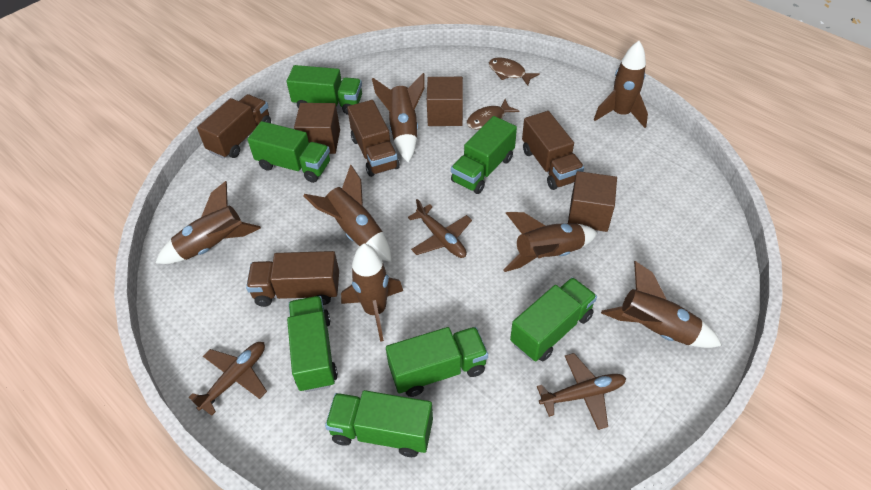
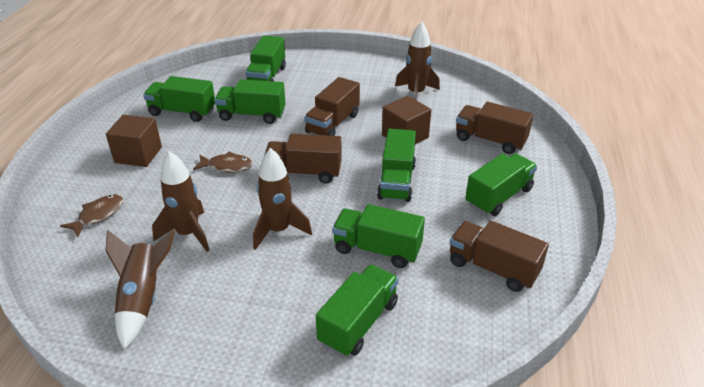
brown cube: [294,103,340,154] [427,77,463,126] [568,171,617,232] = 3 -> [106,115,162,167] [382,96,431,144] = 2
brown plane: [189,342,267,416] [408,199,472,258] [537,353,626,430] = 3 -> none = 0
brown rocket: [156,181,261,264] [303,165,391,262] [341,244,403,342] [372,73,425,163] [503,212,598,272] [594,41,648,128] [601,261,722,348] = 7 -> [106,230,175,350] [152,151,210,252] [253,148,312,250] [395,22,440,100] = 4

